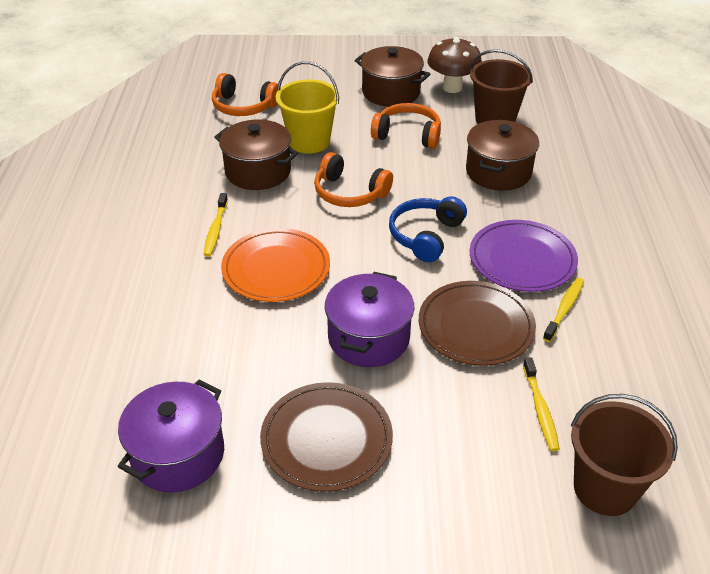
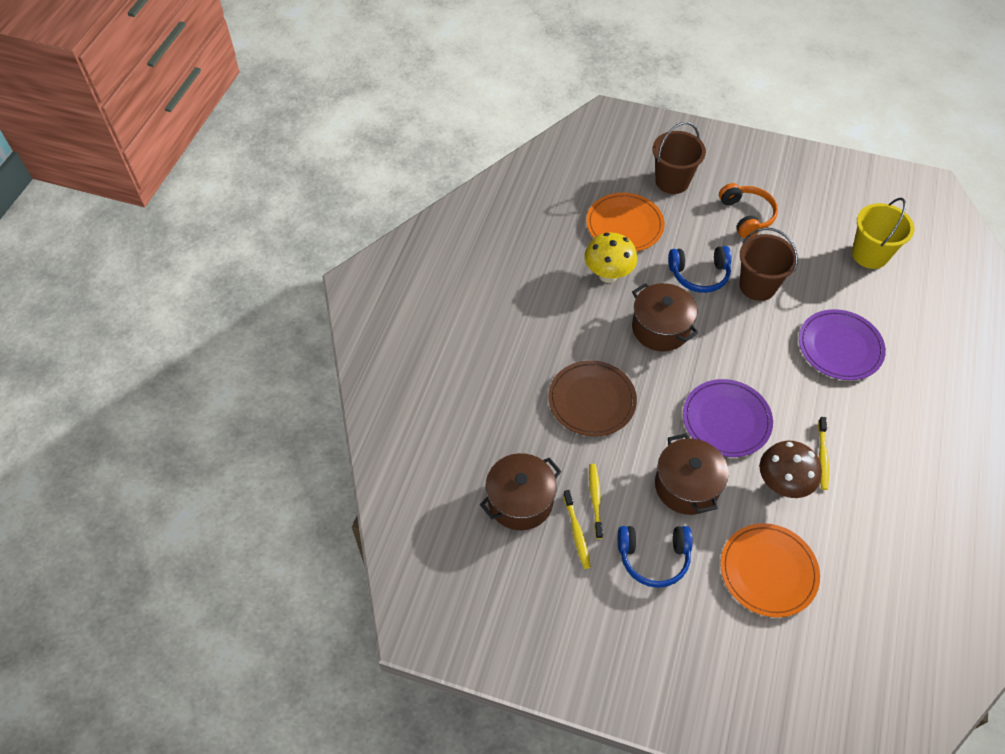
blue headphones: [389,196,467,262] = 1 -> [618,526,693,588] [668,246,732,293] = 2
brown plate: [260,382,393,492] [419,281,536,366] = 2 -> [548,360,637,437] = 1
orange headphones: [212,73,278,116] [314,152,393,207] [371,103,441,148] = 3 -> [719,183,778,238] = 1
orange plate: [221,228,330,302] = 1 -> [586,193,665,252] [720,523,820,618] = 2
purple plate: [470,220,578,292] = 1 -> [683,379,773,457] [799,309,886,380] = 2
purple pot: [118,379,224,492] [325,272,414,367] = 2 -> none = 0
yellow mushroom: none = 0 -> [584,232,637,283] = 1

